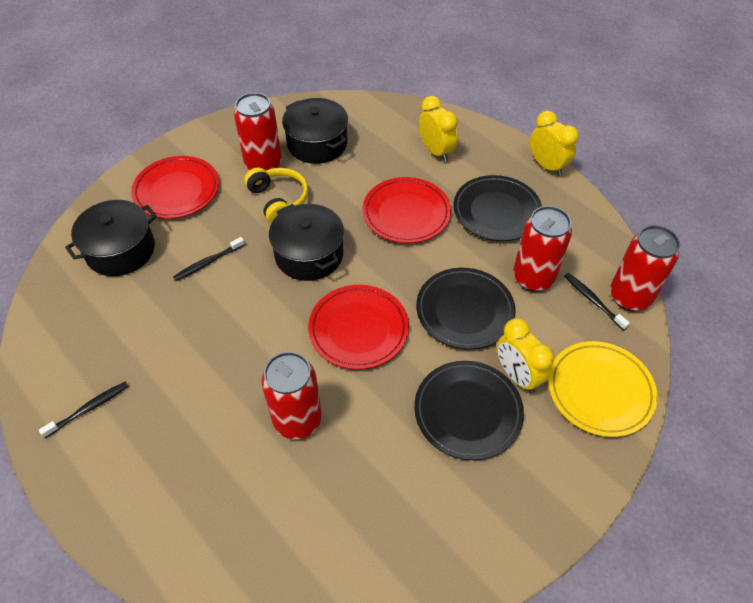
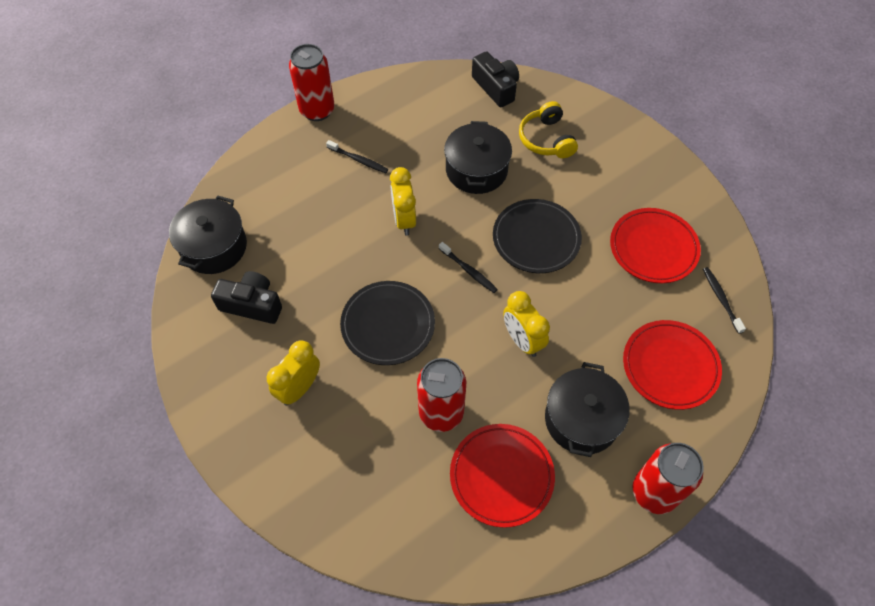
black camera: none = 0 -> [211,271,282,324] [472,51,519,107] = 2
black plate: [414,361,524,460] [416,268,515,349] [453,175,542,241] = 3 -> [340,281,435,365] [493,199,582,273] = 2
red can: [234,93,282,170] [261,352,322,439] [513,206,572,292] [610,225,680,312] = 4 -> [289,44,334,121] [417,358,466,432] [632,443,704,514] = 3
yellow plate: [548,341,658,437] = 1 -> none = 0

